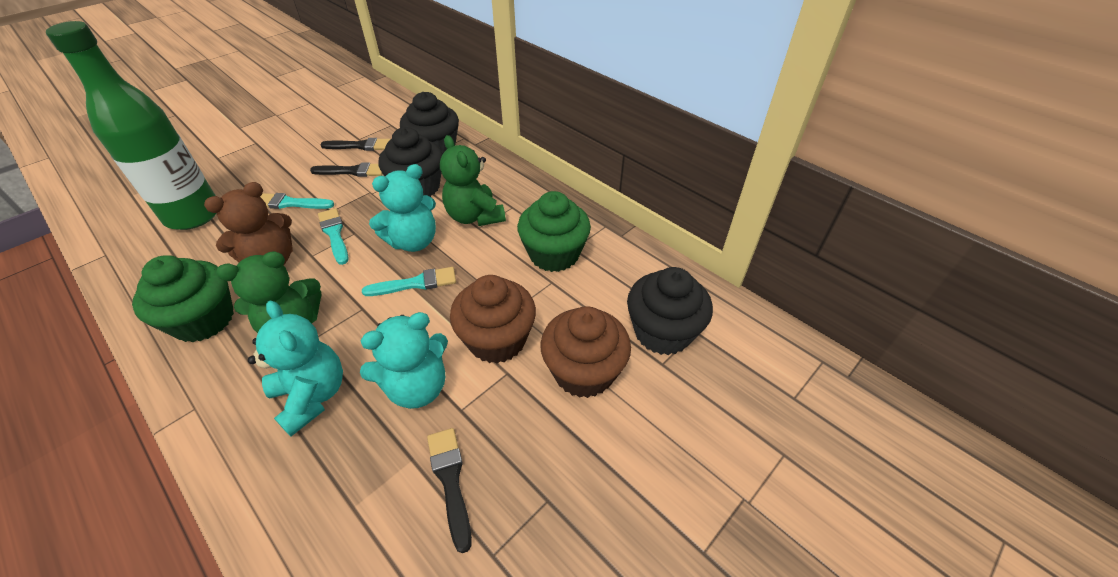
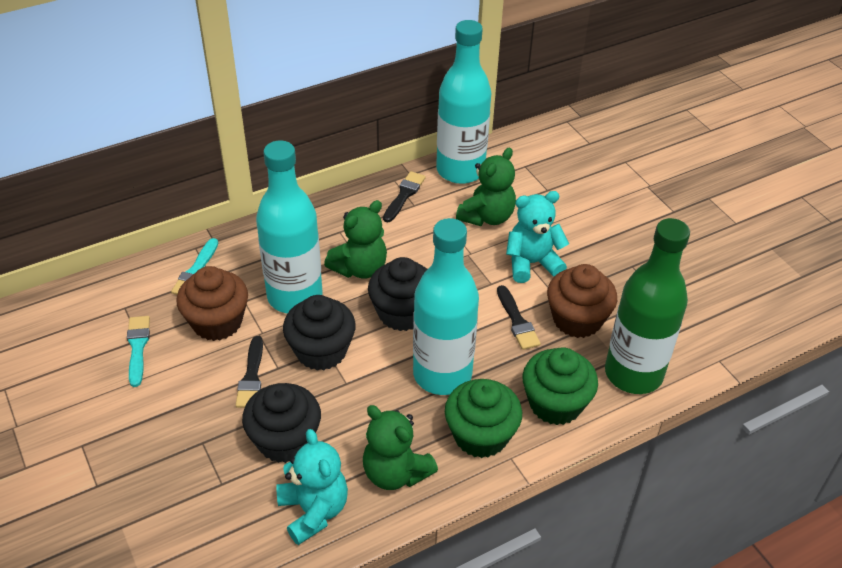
brown teddy bear: [204,182,293,265] = 1 -> none = 0
green teddy bear: [216,251,321,333] [440,135,506,226] = 2 -> [324,200,387,279] [363,405,438,490] [456,147,516,226] = 3
turquoise bottle: none = 0 -> [256,140,322,313] [413,218,479,395] [436,20,491,184] = 3
turquoise brush: [260,193,334,209] [318,208,349,265] [362,267,456,296] = 3 -> [127,316,150,387] [171,238,218,295] = 2
turquoise teddy bear: [248,301,343,436] [360,312,448,409] [369,164,436,252] = 3 -> [276,429,348,545] [506,191,569,283] = 2

